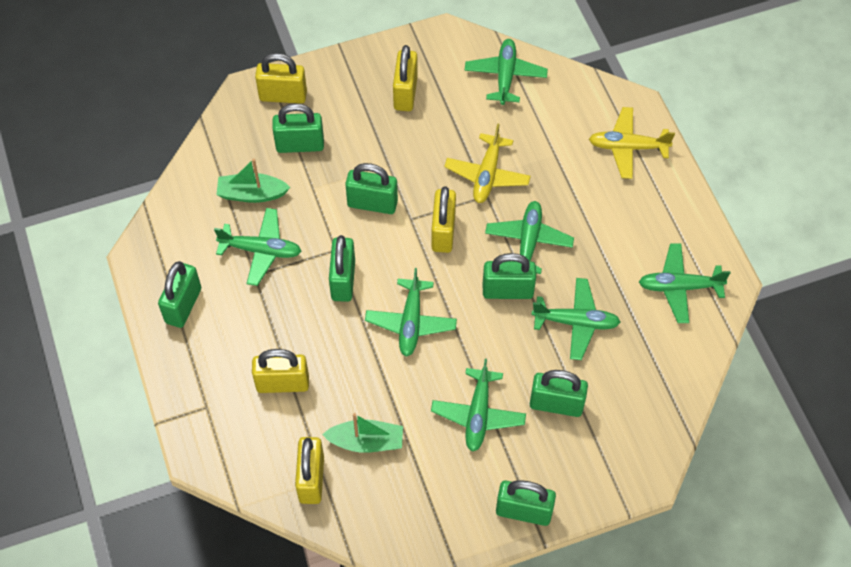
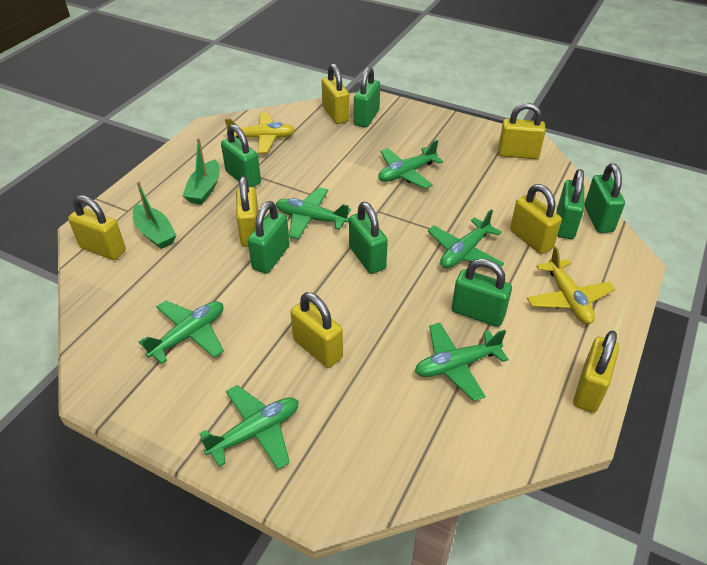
green plane: [214,208,301,286] [365,268,457,357] [431,359,526,452] [465,39,548,105] [485,201,574,274] [532,278,621,360] [639,243,730,323] = 7 -> [139,300,224,364] [199,385,299,470] [276,187,351,239] [378,140,443,189] [415,323,509,401] [428,209,504,268] = 6
yellow padlock: [252,349,309,393] [255,53,307,104] [295,437,324,504] [393,45,418,111] [431,186,456,253] = 5 -> [68,195,126,260] [236,176,259,247] [290,292,343,368] [322,63,349,124] [498,103,546,159] [510,184,562,254] [573,330,619,413] = 7

